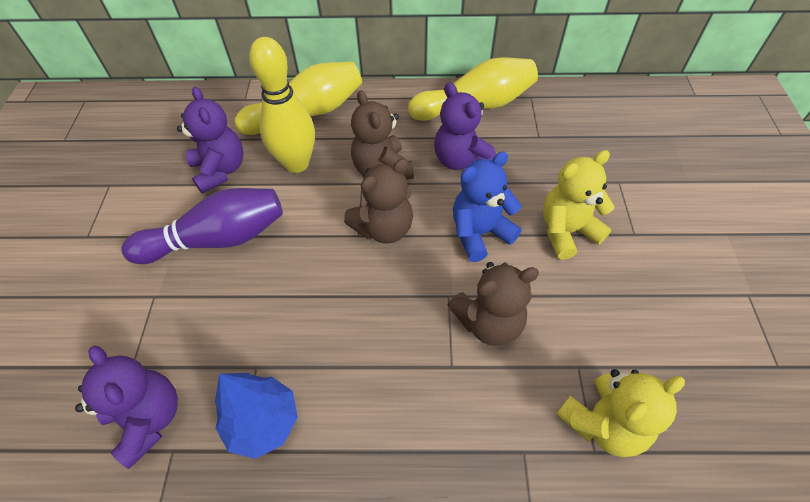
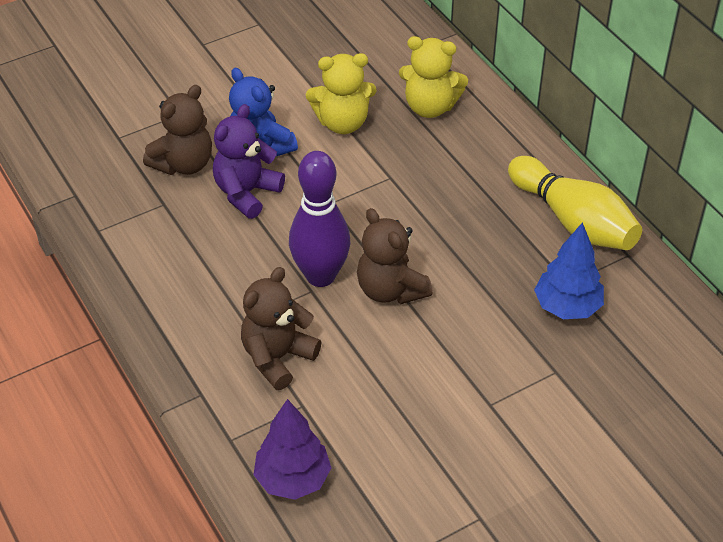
purple teddy bear: [75,345,178,469] [177,86,244,194] [434,83,496,170] = 3 -> [213,104,285,219] = 1
purple tree: none = 0 -> [253,399,331,500] = 1
yellow bowling pin: [234,62,362,135] [249,37,315,173] [408,57,538,121] = 3 -> [508,156,642,250] = 1

